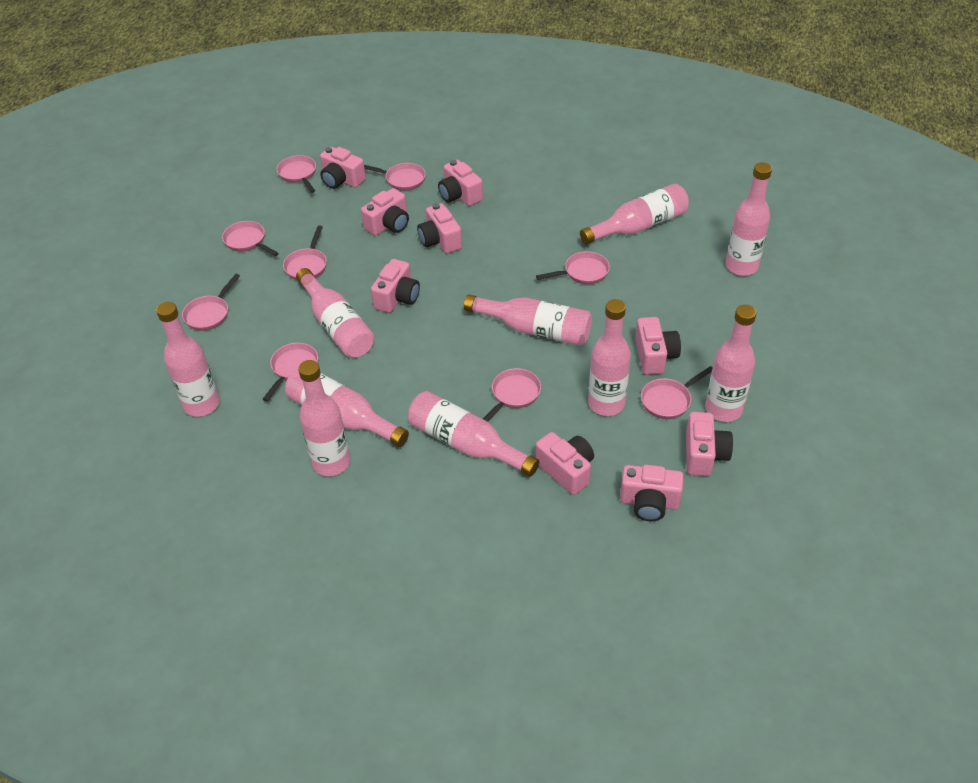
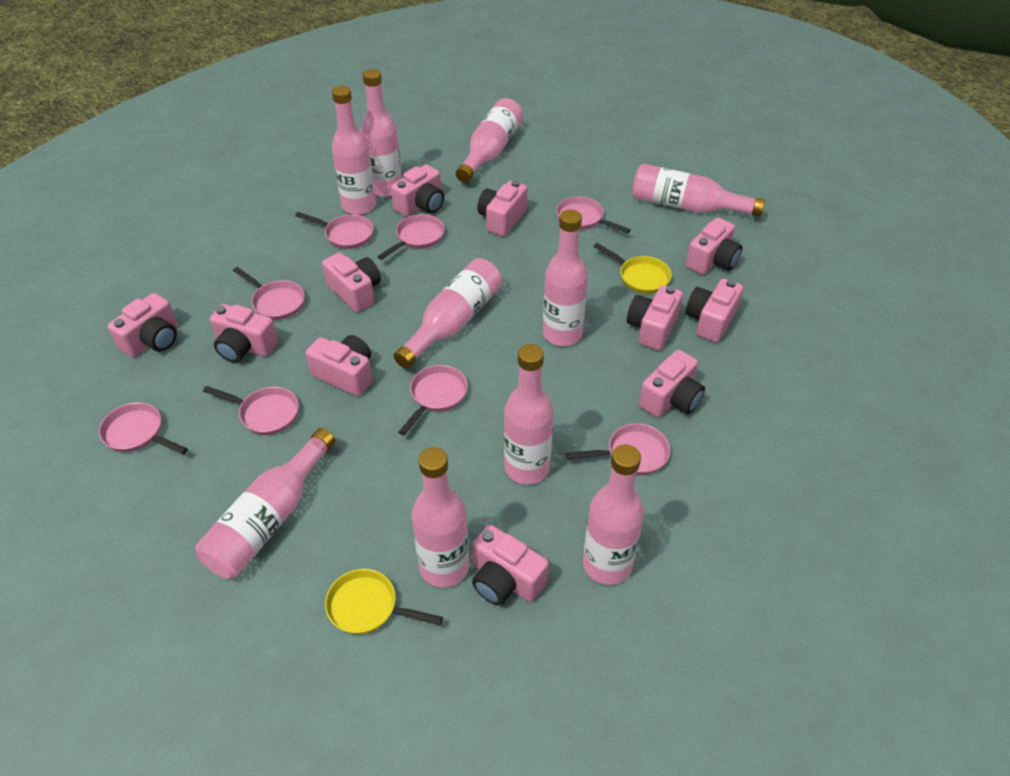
pink camera: [320,147,366,189] [361,188,409,236] [371,259,420,313] [417,203,462,254] [438,160,483,206] [536,432,594,495] [620,465,684,521] [635,317,681,375] [686,412,733,476] = 9 -> [108,293,178,357] [210,304,278,363] [306,335,373,396] [322,252,381,312] [391,165,444,217] [472,525,549,606] [477,180,528,236] [627,285,683,350] [639,350,705,417] [686,217,742,275] [686,279,743,343] = 11
pink pan: [182,274,240,331] [222,221,279,256] [263,343,318,401] [277,155,316,193] [283,226,327,280] [364,163,426,191] [483,368,541,422] [536,251,610,284] [641,366,713,419] = 9 -> [99,402,188,454] [203,386,299,435] [233,267,305,320] [295,212,374,249] [377,214,445,260] [398,365,468,436] [556,196,631,234] [566,423,670,475] = 8
yellow pan: none = 0 -> [325,569,443,635] [593,243,672,294] = 2

